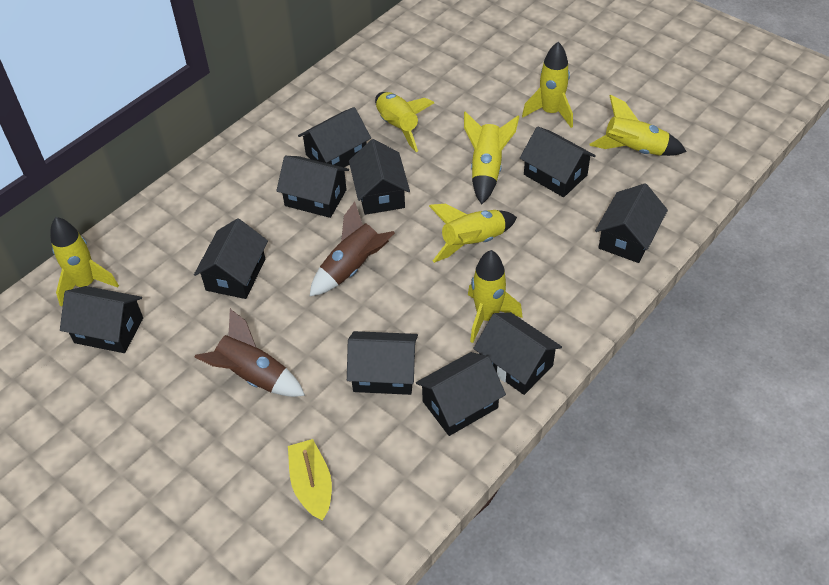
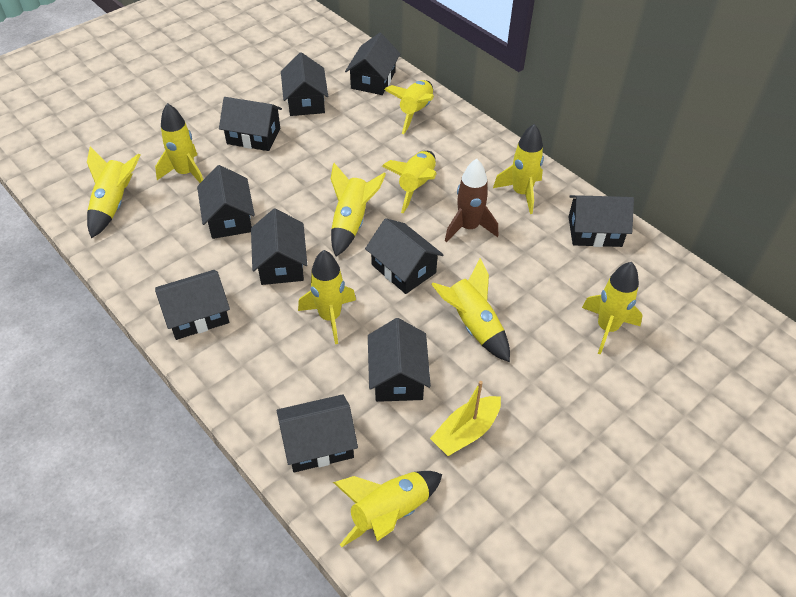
brown rocket: [195,309,305,397] [309,201,395,297] = 2 -> [445,159,498,242] = 1
yellow rocket: [51,217,119,307] [375,92,434,152] [429,204,517,263] [464,111,519,205] [468,250,523,343] [522,42,573,128] [590,95,687,156] = 7 -> [87,146,140,238] [155,103,203,183] [298,250,356,344] [331,163,386,256] [333,471,442,547] [382,151,437,213] [384,80,434,134] [431,258,510,362] [493,124,544,214] [582,262,643,355] = 10

